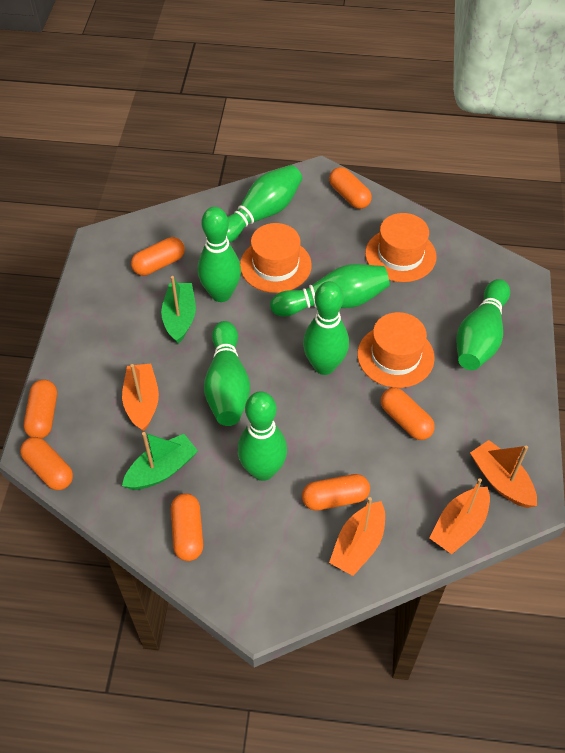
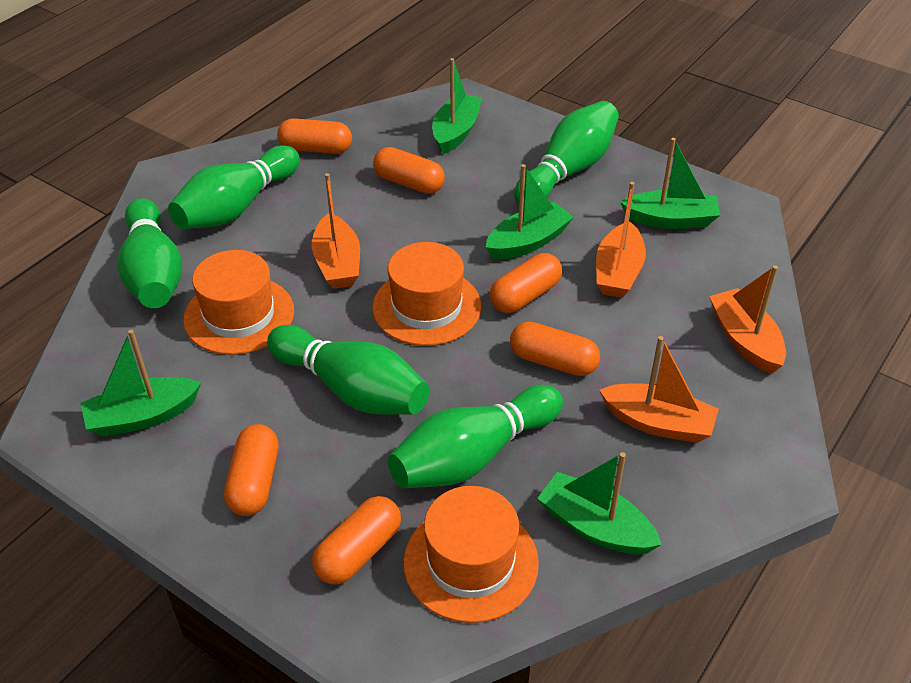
green boat: [122,432,198,490] [161,276,196,344] = 2 -> [81,330,201,437] [432,58,482,154] [486,164,574,260] [537,452,662,555] [620,138,720,229] = 5
green bowling pin: [198,207,241,302] [204,321,250,426] [227,165,302,243] [238,391,287,481] [270,264,390,316] [303,281,349,375] [456,279,510,370] = 7 -> [117,198,182,308] [168,145,300,229] [267,325,429,415] [388,385,563,488] [514,101,619,204] = 5
orange capsule: [20,437,73,490] [24,379,57,438] [131,237,185,276] [171,493,203,561] [302,474,370,511] [329,167,372,209] [381,388,435,440] = 7 -> [224,424,279,516] [277,118,352,154] [312,496,401,585] [373,147,445,194] [490,253,562,313] [510,321,600,376] = 6

